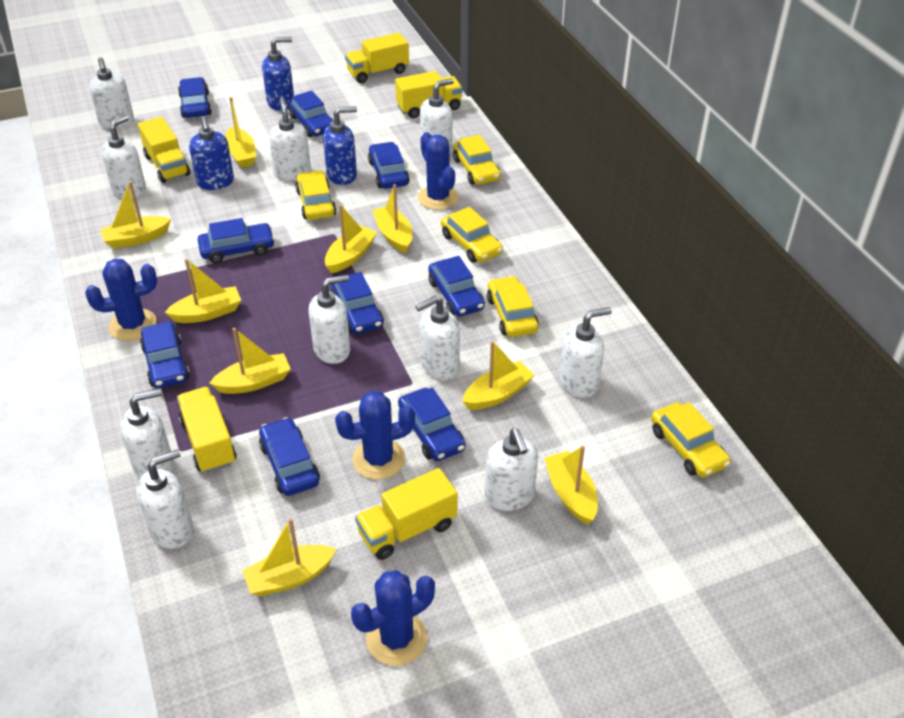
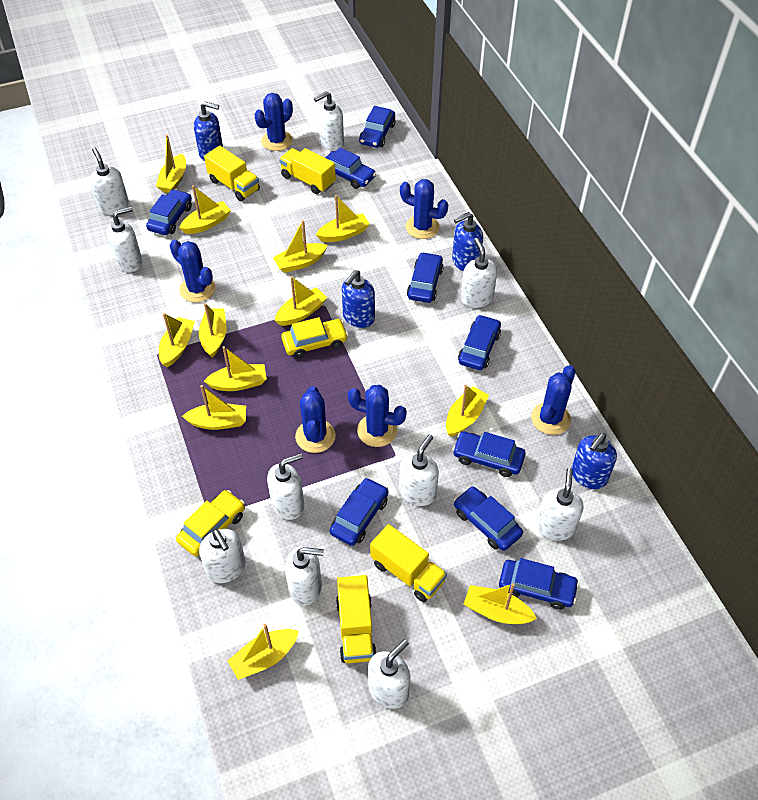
blue cactus: [85,259,157,341] [335,391,415,480] [351,570,435,666] [418,132,459,210] = 4 -> [170,240,216,302] [254,93,293,151] [295,386,336,453] [348,385,407,447] [400,179,448,239] [531,365,576,435] = 6
blue soap dispenser: [189,116,234,190] [262,37,294,111] [323,106,357,185] = 3 -> [194,102,223,161] [342,270,375,328] [452,212,483,271] [572,433,617,489] = 4
yellow boat: [100,181,171,249] [165,259,241,323] [210,328,291,394] [225,97,256,168] [242,518,336,596] [325,205,377,273] [373,184,412,253] [462,341,534,410] [545,445,598,525] = 9 -> [156,135,186,193] [159,313,195,367] [179,185,231,234] [182,385,246,430] [199,303,227,358] [204,346,267,391] [227,624,299,680] [273,220,328,273] [275,276,327,326] [316,195,370,242] [446,385,489,437] [463,583,537,624] = 12
yellow car: [295,170,336,220] [441,207,503,263] [453,135,501,185] [487,276,539,337] [651,402,731,478] = 5 -> [176,490,245,556] [281,317,348,358] = 2
yellow truck: [138,117,190,183] [177,387,236,473] [345,33,409,83] [355,468,457,560] [395,71,463,118] = 5 -> [204,146,260,201] [279,148,336,194] [336,575,377,663] [370,524,447,602] = 4

